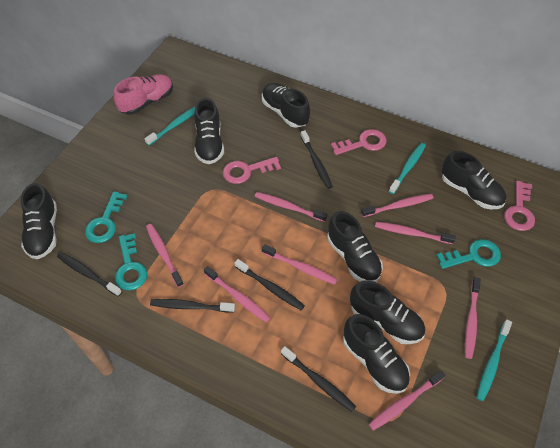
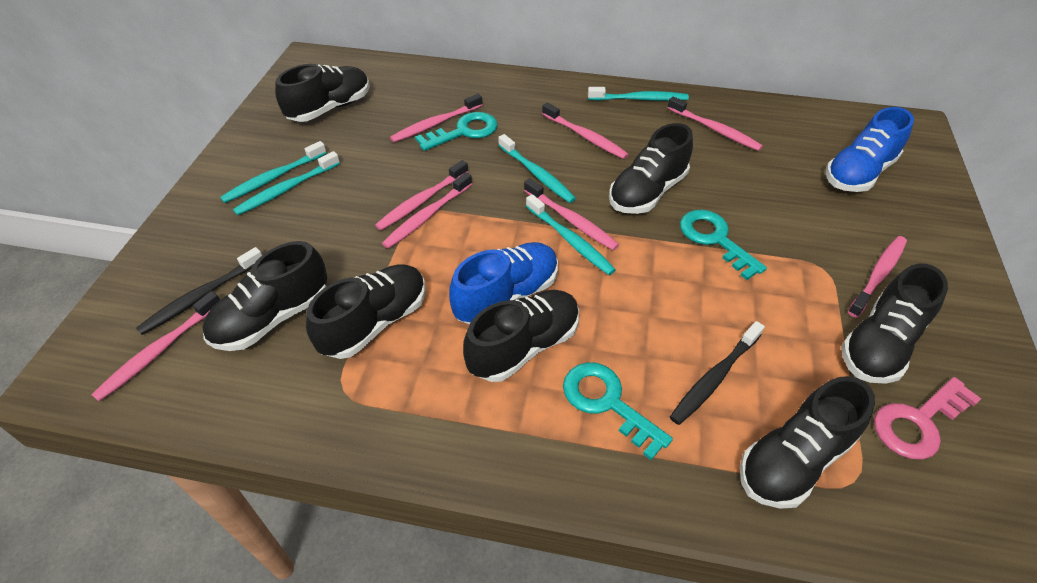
black toothbrush: [57,252,122,297] [150,299,235,313] [235,259,305,310] [281,346,356,412] [301,130,333,189] = 5 -> [136,247,262,335] [670,321,765,425] = 2
blue shoe: none = 0 -> [449,242,558,324] [826,107,914,192] = 2
pink key: [222,157,281,184] [331,129,387,155] [504,181,535,231] = 3 -> [874,377,981,459] = 1
pink shoe: [114,74,173,115] = 1 -> none = 0
turquoise toothbrush: [145,107,195,146] [389,143,426,194] [476,319,512,401] = 3 -> [220,141,327,203] [233,151,340,216] [498,134,576,203] [526,194,616,275] [588,87,689,101] = 5

